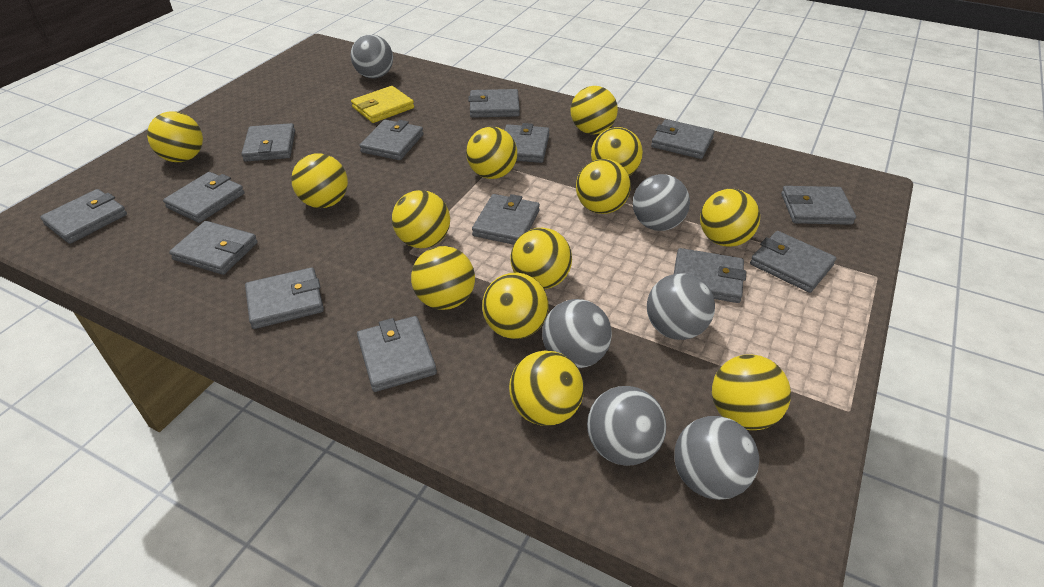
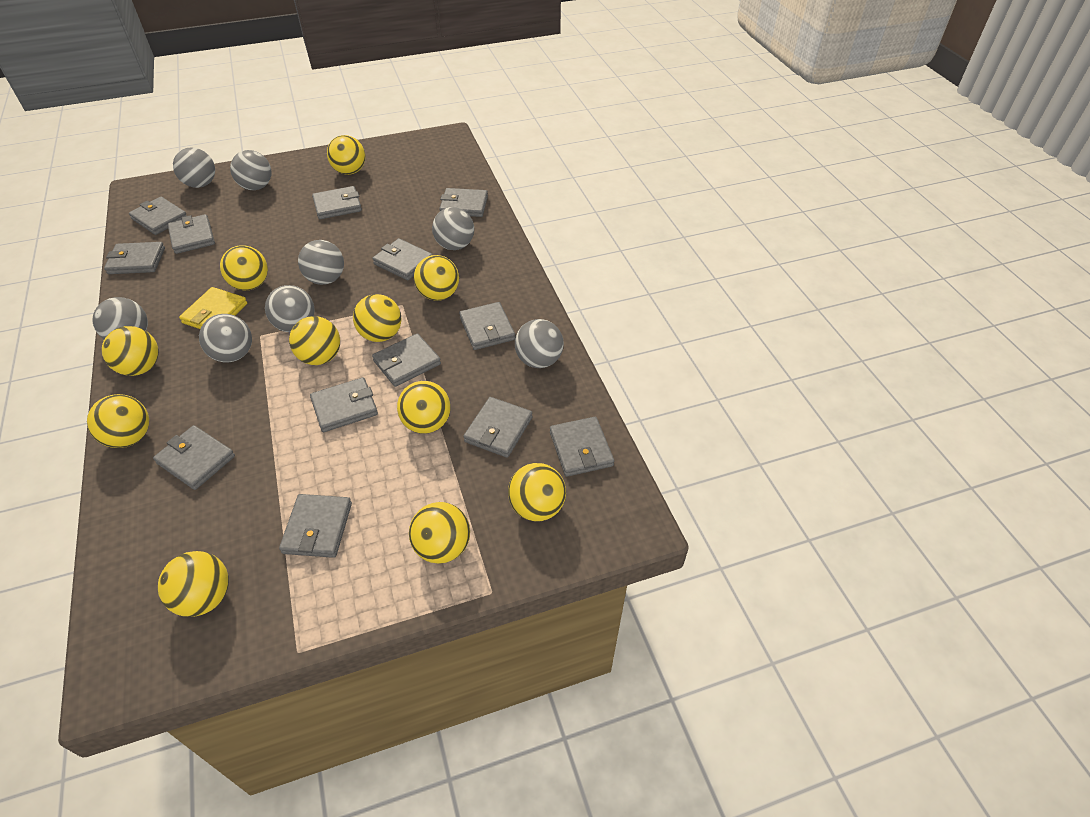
grey ball: [351,34,393,78] [542,299,612,368] [587,386,666,466] [633,174,690,231] [647,273,715,340] [674,416,759,500] = 6 -> [92,297,148,339] [173,148,215,188] [199,314,252,362] [230,150,271,190] [265,285,315,332] [298,240,344,285] [432,207,474,250] [515,319,564,368] = 8
grey wallet: [40,189,127,244] [163,172,244,223] [169,221,258,275] [241,123,295,161] [245,267,324,329] [357,316,437,392] [359,120,423,160] [468,89,520,118] [472,194,540,245] [505,123,549,163] [651,119,715,159] [674,248,746,303] [750,231,836,293] [781,186,856,225] = 14 -> [104,242,165,274] [129,197,187,235] [153,425,235,490] [168,214,215,254] [279,494,352,558] [310,377,378,432] [312,186,362,219] [372,238,433,280] [372,333,441,387] [439,188,488,217] [459,302,515,350] [463,397,533,458] [550,417,614,477] = 13
yellow ball: [147,111,203,162] [291,153,348,208] [392,190,450,248] [411,246,475,310] [466,127,517,179] [482,273,549,339] [509,351,584,426] [510,228,572,289] [570,86,618,134] [576,159,631,214] [591,127,643,176] [700,189,760,247] [712,354,791,430] = 13 -> [87,394,149,448] [102,326,159,376] [158,551,229,617] [220,245,268,290] [289,316,340,365] [327,135,366,175] [353,294,402,342] [397,381,451,434] [409,502,470,564] [414,255,459,301] [508,463,566,521] = 11

